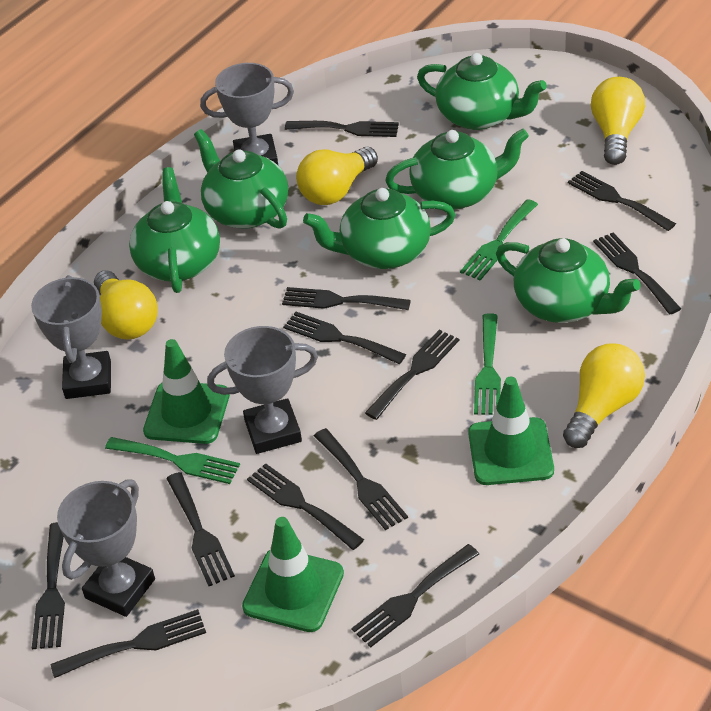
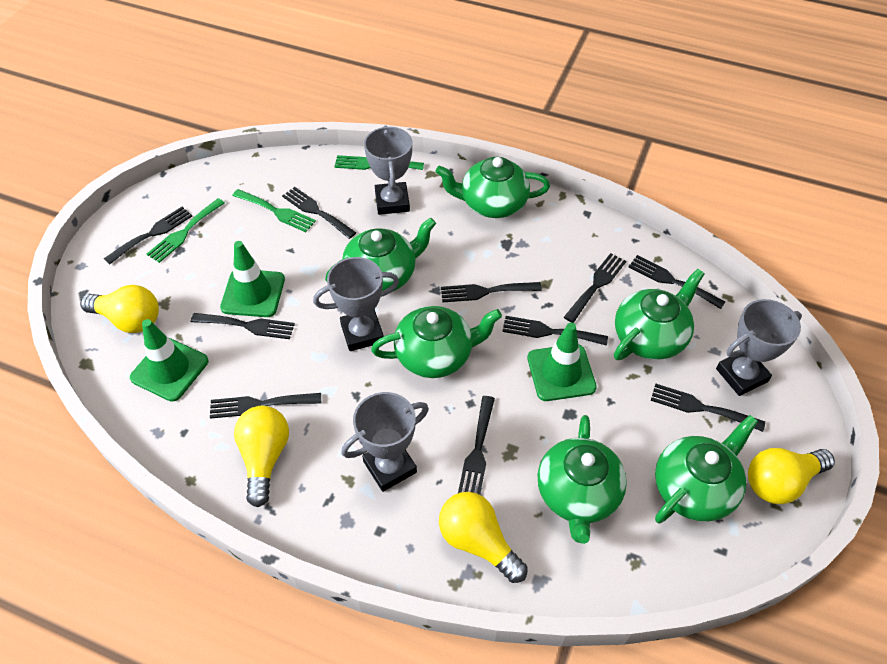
black fork: [32,522,65,649] [51,609,206,678] [166,472,235,586] [247,463,364,550] [282,287,411,310] [283,312,406,364] [285,121,399,137] [314,428,408,530] [351,544,479,648] [365,330,459,420] [568,171,676,231] [593,233,681,314] = 12 -> [104,207,192,264] [191,313,295,339] [210,393,321,419] [282,187,356,239] [441,282,542,302] [458,396,495,495] [502,316,608,346] [564,253,626,323] [629,255,725,309] [651,384,765,432] = 10

